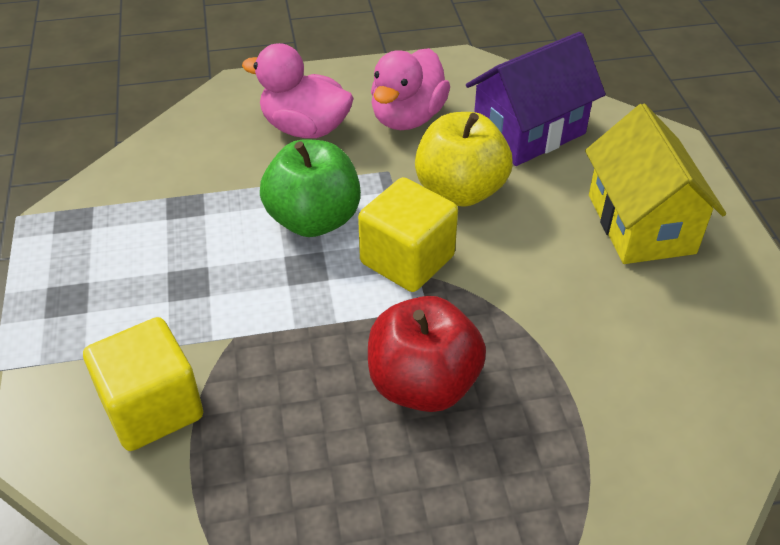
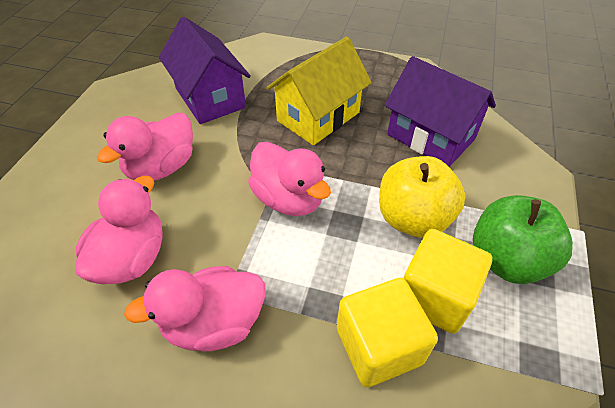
pink duck: [242,43,354,138] [371,48,450,130] = 2 -> [75,176,163,284] [97,112,193,181] [124,266,265,352] [248,142,331,216] = 4
purple house: [466,32,606,166] = 1 -> [159,17,251,124] [385,56,496,167] = 2
red apple: [368,296,486,412] = 1 -> none = 0

